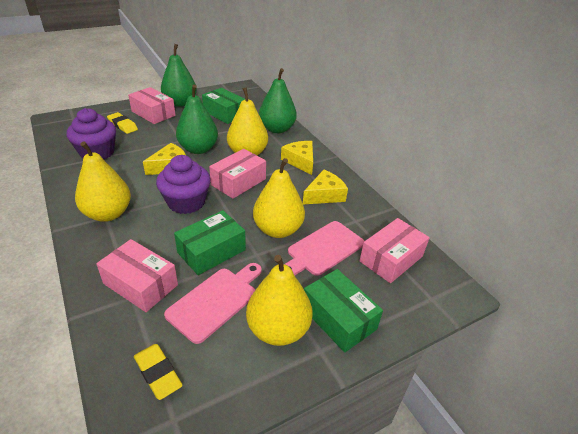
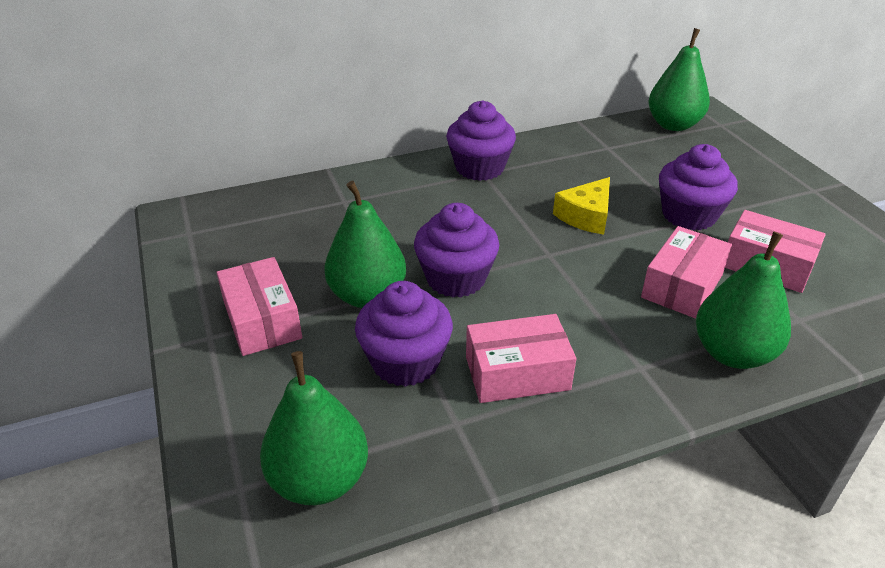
green box: [174,210,246,275] [202,88,245,124] [304,269,383,352] = 3 -> none = 0
green pear: [161,44,197,107] [176,85,218,154] [259,68,297,133] = 3 -> [260,351,368,505] [324,181,406,308] [648,28,710,131] [696,232,791,369] = 4
pink cutting board: [164,263,262,344] [285,221,364,276] = 2 -> none = 0
purple cupcake: [67,108,116,160] [156,155,210,214] = 2 -> [355,281,453,387] [414,203,499,298] [446,101,516,181] [659,144,738,231] = 4
yellow cheese: [143,143,186,175] [281,141,313,175] [303,170,348,204] = 3 -> [553,177,610,235] = 1
yellow eraser: [107,112,138,134] [134,344,183,400] = 2 -> none = 0
yellow pear: [75,141,131,222] [227,87,268,156] [246,255,313,346] [253,158,305,238] = 4 -> none = 0

